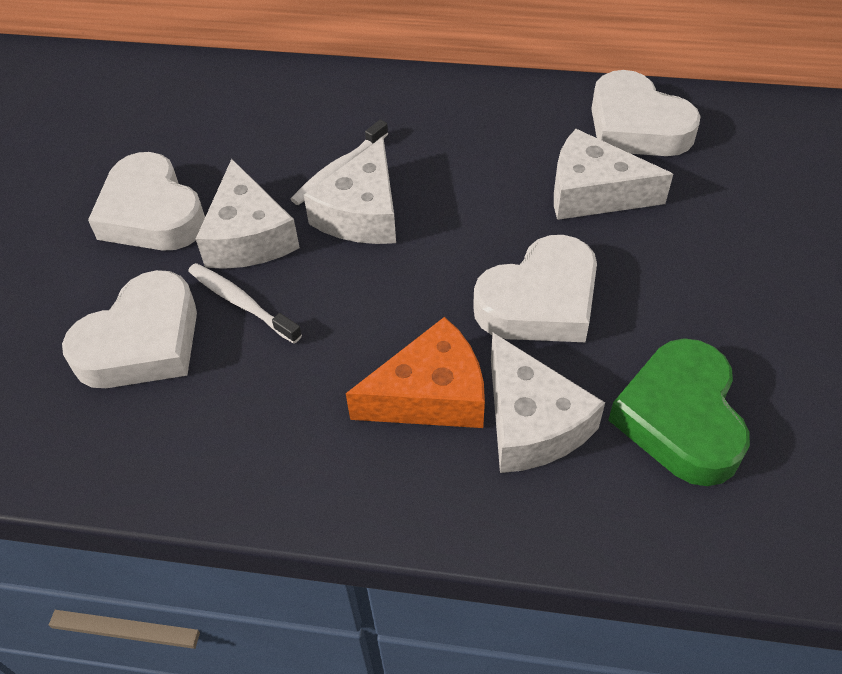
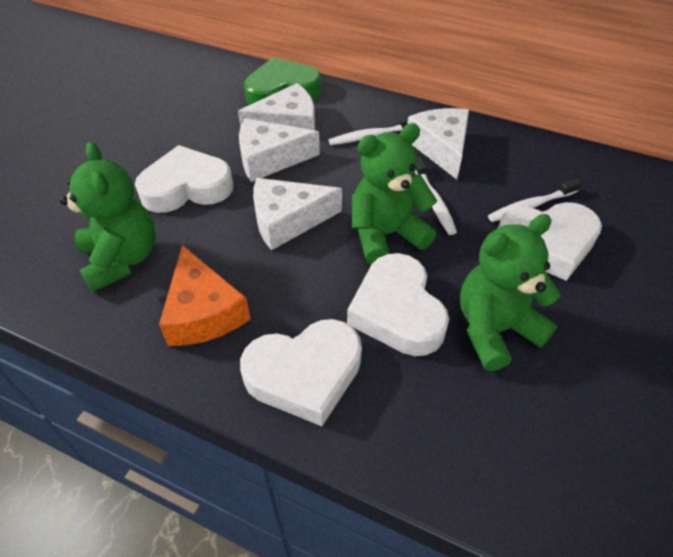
green teddy bear: none = 0 -> [60,142,156,292] [352,123,437,265] [460,214,561,371] = 3
white toothbrush: [188,263,302,344] [291,120,388,205] = 2 -> [329,116,409,145] [415,157,457,235] [488,179,581,222] = 3

